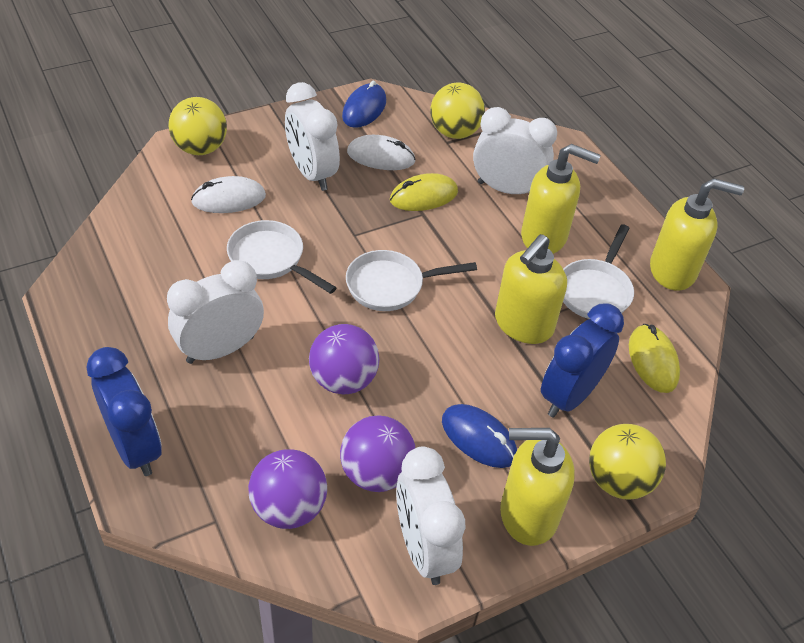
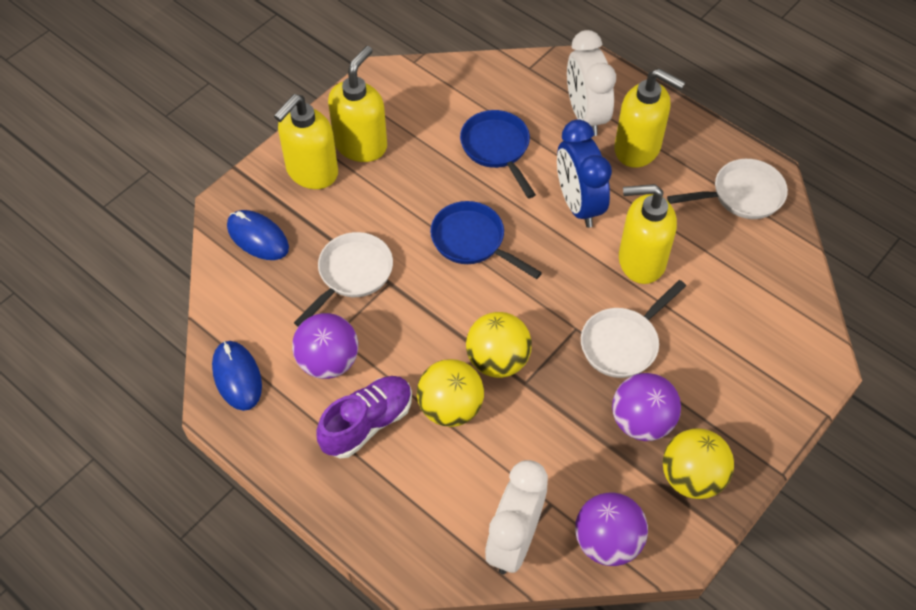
blue clock: [87,347,162,476] [541,303,624,418] = 2 -> [557,119,612,228] = 1
blue pan: none = 0 -> [430,201,542,279] [460,110,536,198] = 2
purple shoe: none = 0 -> [316,376,412,458] = 1
white clock: [167,260,264,364] [285,82,340,191] [396,447,465,585] [473,107,557,194] = 4 -> [485,460,548,574] [567,30,616,136] = 2
white mouse: [191,176,266,213] [347,135,416,170] = 2 -> none = 0
yellow mouse: [390,173,458,211] [629,324,680,393] = 2 -> none = 0

